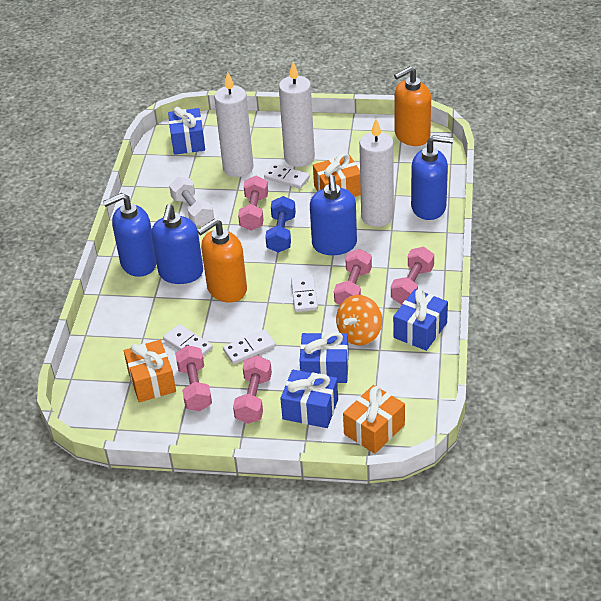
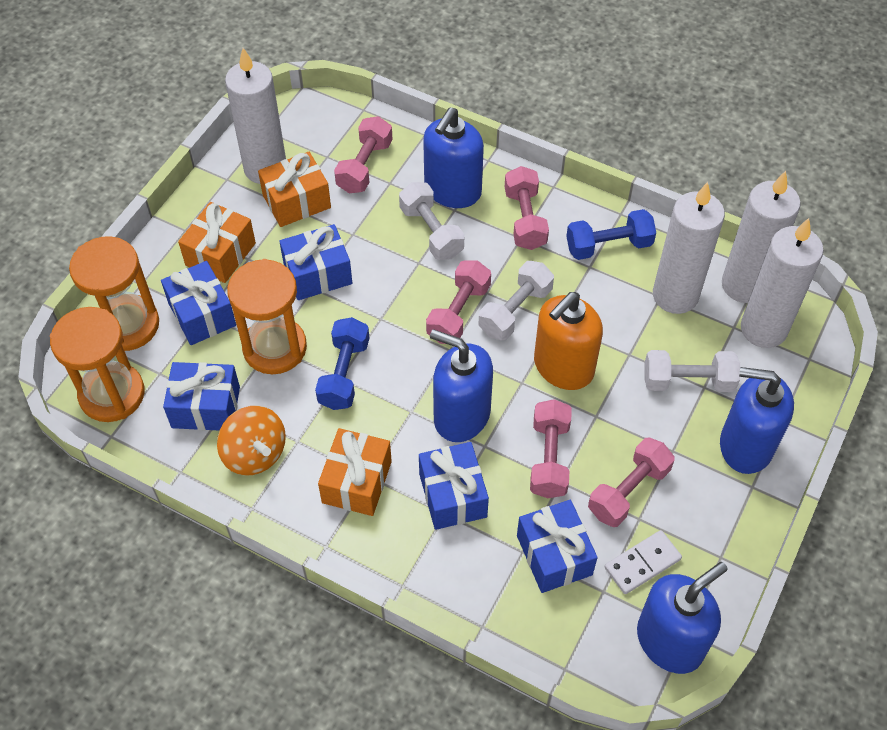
blue dumbbell: [265,196,296,253] = 1 -> [315,317,369,410] [566,209,656,260] = 2
blue gift: [168,107,205,155] [280,369,338,428] [300,331,349,383] [393,289,448,351] = 4 -> [161,261,236,345] [163,362,240,430] [279,224,352,300] [419,442,489,530] [517,500,598,593] = 5
orange hourglass: none = 0 -> [50,307,145,422] [69,236,159,351] [227,259,307,374] = 3
orange soap dispenser: [197,219,247,303] [394,66,431,146] = 2 -> [534,292,603,390] = 1
white candle: [214,72,254,177] [279,62,315,167] [359,119,394,227] = 3 -> [225,48,286,184] [653,182,725,314] [722,171,801,303] [741,218,824,348] = 4
white domino: [163,324,213,356] [223,329,276,364] [264,164,310,189] [291,275,318,312] = 4 -> [605,530,682,594] = 1
white dumbbell: [169,177,214,226] = 1 -> [399,182,465,260] [478,261,554,341] [644,350,740,392] = 3

